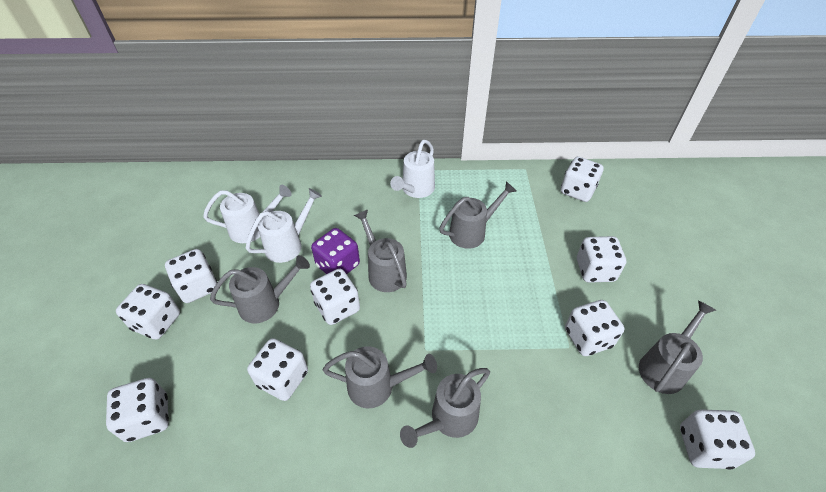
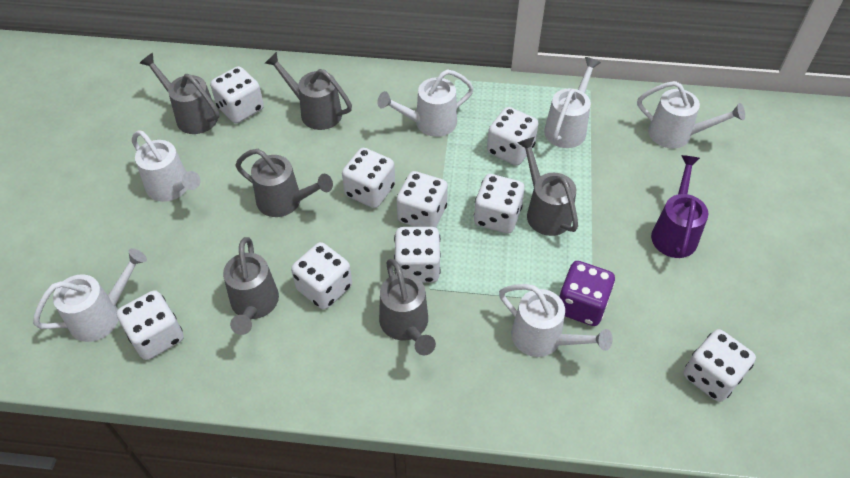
purple watering can: none = 0 -> [651,155,708,258] = 1
white watering can: [203,185,292,243] [246,188,322,263] [390,140,435,198] = 3 -> [33,248,147,342] [132,130,201,202] [377,69,474,137] [499,284,613,357] [544,57,601,148] [637,81,745,148] = 6

